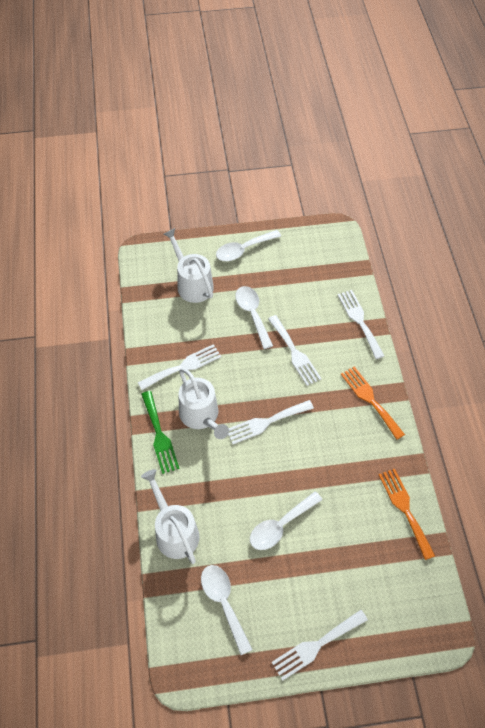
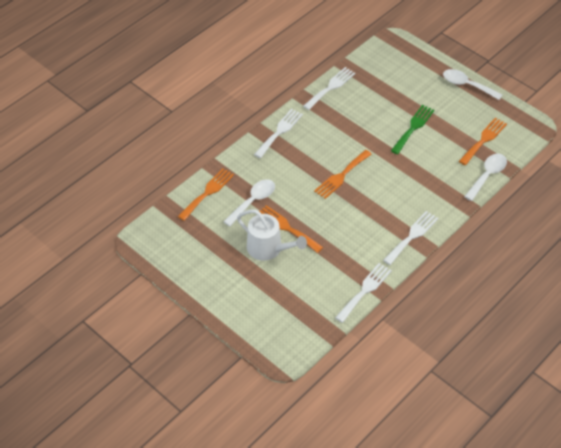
orange fork: [341,366,405,440] [379,469,435,560] = 2 -> [178,168,234,221] [259,205,323,253] [314,150,372,199] [459,118,507,165] = 4
white fork: [138,344,221,390] [228,400,314,444] [268,315,322,386] [272,610,368,681] [338,290,384,359] = 5 -> [254,109,303,158] [303,67,356,110] [335,263,392,323] [383,211,438,265] = 4
white spoon: [201,565,252,655] [216,230,281,261] [235,286,273,349] [250,491,322,550] = 4 -> [223,179,275,227] [443,69,502,100] [464,154,507,201] = 3
white watering can: [141,469,200,564] [163,228,214,303] [179,368,229,439] = 3 -> [237,209,307,261] = 1

